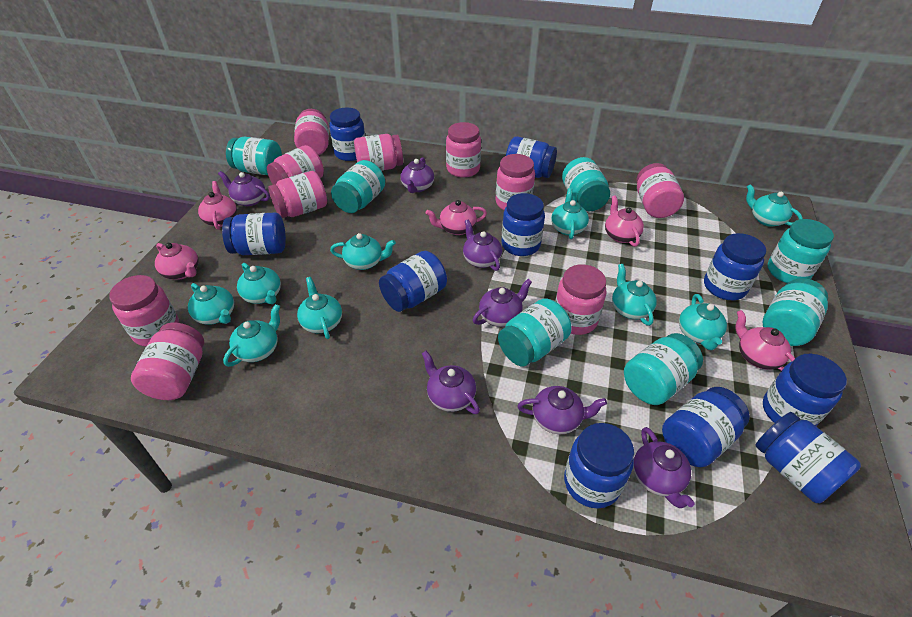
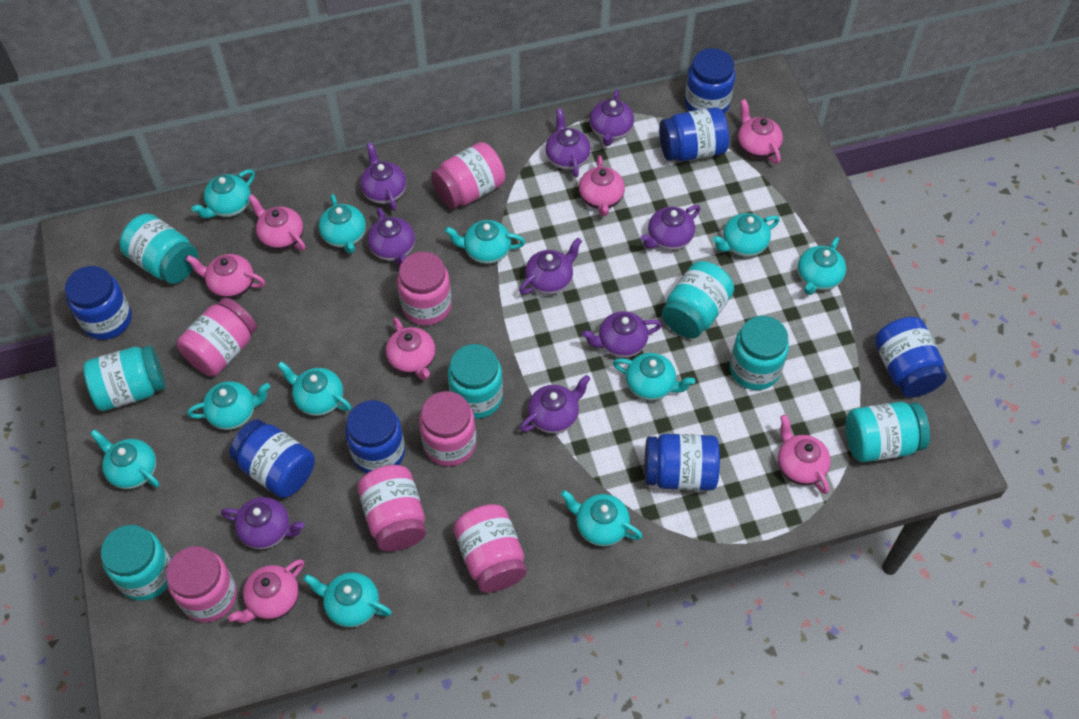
blue jar: [222,213,286,255] [329,108,365,161] [379,251,447,312] [502,193,545,256] [506,136,557,178] [564,423,634,508] [662,387,750,467] [704,233,766,300] [756,412,861,503] [763,353,847,426] = 10 -> [65,266,132,340] [229,419,315,498] [345,400,405,473] [645,434,720,491] [659,107,729,161] [684,48,735,114] [875,317,947,397] = 7
pink jar: [109,275,180,346] [131,323,204,400] [267,145,324,185] [268,171,327,218] [294,109,329,155] [354,134,403,171] [446,122,481,178] [496,154,535,210] [555,264,607,335] [636,163,684,218] = 10 -> [166,546,237,622] [177,298,257,376] [358,465,426,551] [397,252,452,326] [419,391,476,466] [431,142,505,209] [453,504,527,593] = 7
pink teapot: [155,243,199,280] [198,181,237,230] [426,200,487,235] [605,195,644,247] [735,310,795,371] = 5 -> [186,254,265,299] [228,559,304,623] [248,194,305,250] [386,317,436,380] [579,155,625,216] [738,99,783,164] [778,414,831,494] = 7
purple teapot: [218,171,270,206] [400,157,434,193] [422,351,480,414] [463,219,502,271] [473,279,532,327] [517,386,607,434] [633,427,695,508] = 7 -> [221,497,304,549] [360,142,406,211] [368,207,415,266] [519,238,582,294] [520,375,591,434] [545,108,591,177] [582,311,662,358] [590,89,634,146] [640,205,700,250] = 9
turquoise teapot: [188,283,234,325] [223,304,280,367] [237,263,281,304] [297,277,342,339] [330,233,396,270] [551,188,589,239] [612,264,657,326] [679,294,727,350] [746,184,803,227] = 9 -> [90,429,160,489] [187,381,270,430] [191,169,255,218] [277,361,352,416] [303,572,392,627] [319,194,366,254] [445,220,525,264] [561,490,643,546] [613,353,695,401] [713,213,780,257] [798,237,846,295] = 11

